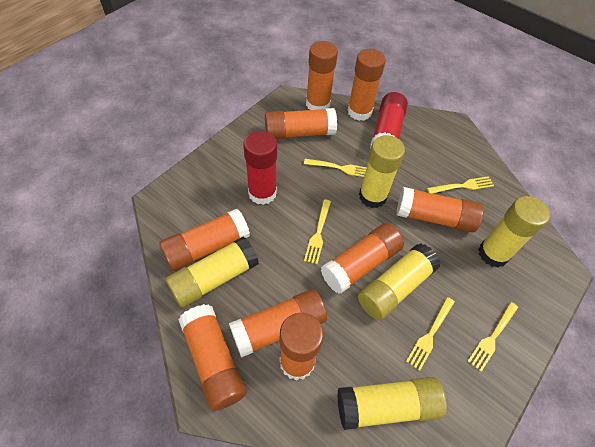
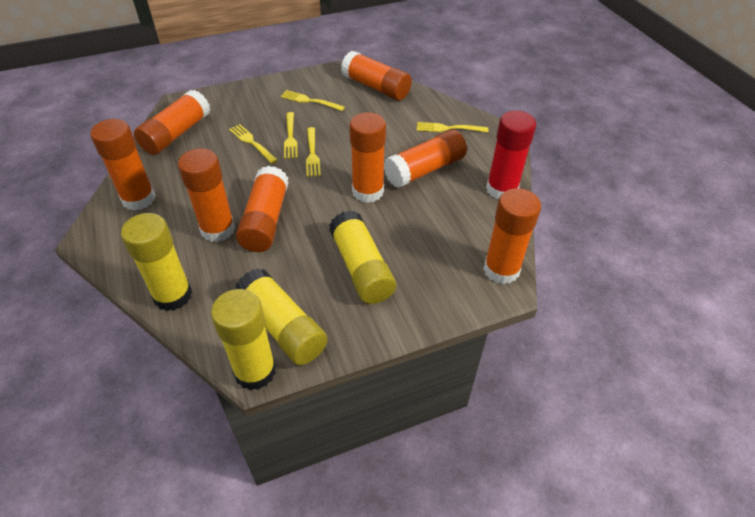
orange glue stick: [159,209,250,271] [178,304,247,411] [229,289,327,357] [265,108,337,139] [280,313,324,381] [306,41,338,110] [321,223,404,294] [348,49,386,121] [396,187,483,232] = 9 -> [90,119,156,210] [134,90,211,155] [178,148,235,242] [236,166,289,252] [341,51,412,101] [349,112,386,203] [384,130,467,188] [483,188,541,284] = 8
red glue stick: [243,131,277,205] [370,92,408,149] = 2 -> [486,111,536,199] = 1
yellow glue stick: [166,236,259,308] [337,377,447,430] [358,243,441,320] [359,135,405,208] [478,196,550,267] = 5 -> [121,213,192,311] [211,289,276,390] [235,268,328,365] [329,210,396,304] = 4

